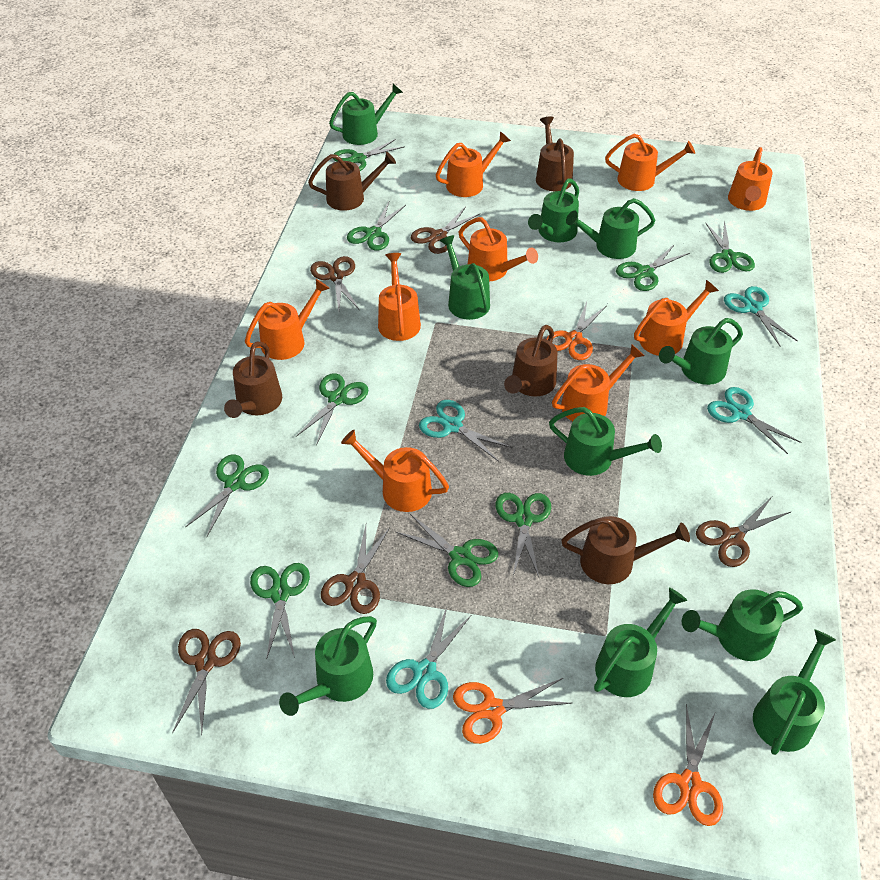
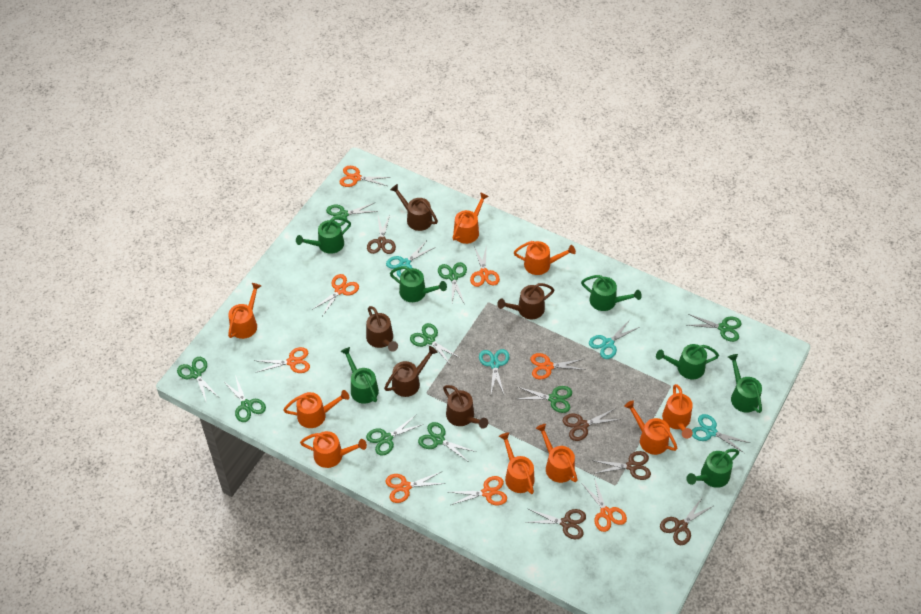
green watering can: [279,616,377,716] [329,84,403,145] [439,235,490,320] [528,179,579,242] [549,407,662,476] [566,198,656,259] [594,587,688,697] [659,318,743,385] [682,589,803,661] [753,629,836,755] = 10 -> [296,217,351,254] [340,347,379,404] [390,266,447,302] [581,275,642,311] [656,344,719,379] [686,449,739,488] [728,354,762,413] = 7
orange scissors: [453,678,572,744] [546,302,606,360] [653,704,723,826] = 3 -> [255,347,310,373] [312,274,359,316] [340,166,391,187] [386,472,446,503] [449,476,507,506] [470,245,500,287] [531,353,586,379] [582,478,627,532] = 8

